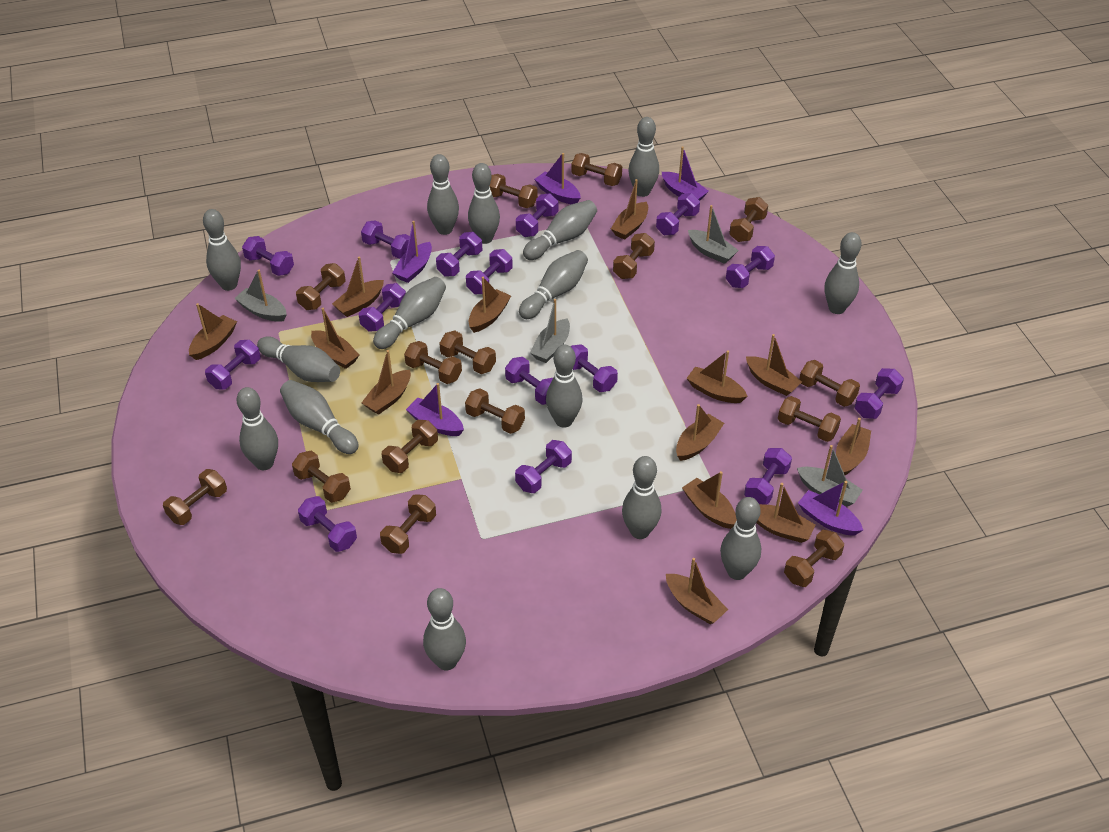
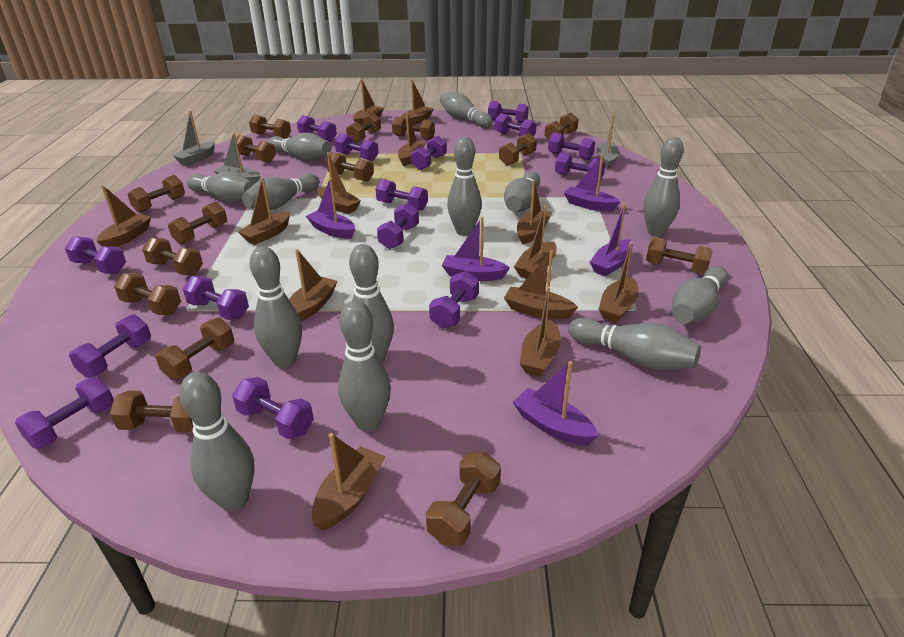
grey boat: [234,270,287,322] [530,299,570,363] [688,205,739,264] [797,445,863,506] = 4 -> [173,110,215,166] [214,133,260,184] [597,114,619,169] = 3
grey bowling pin: [203,209,241,291] [237,387,278,470] [257,337,340,382] [280,380,359,454] [373,277,446,349] [423,588,466,671] [427,154,459,235] [468,163,500,244] [519,250,588,319] [523,200,597,260] [546,345,583,428] [622,456,661,539] [629,117,659,197] [720,497,761,580] [825,232,862,314] = 15 -> [179,372,254,512] [187,171,254,203] [242,173,319,210] [249,246,302,368] [268,133,331,161] [338,301,391,431] [349,244,394,363] [440,92,492,128] [447,137,482,236] [504,171,540,212] [568,318,701,370] [643,137,684,236] [672,266,728,324] = 13

